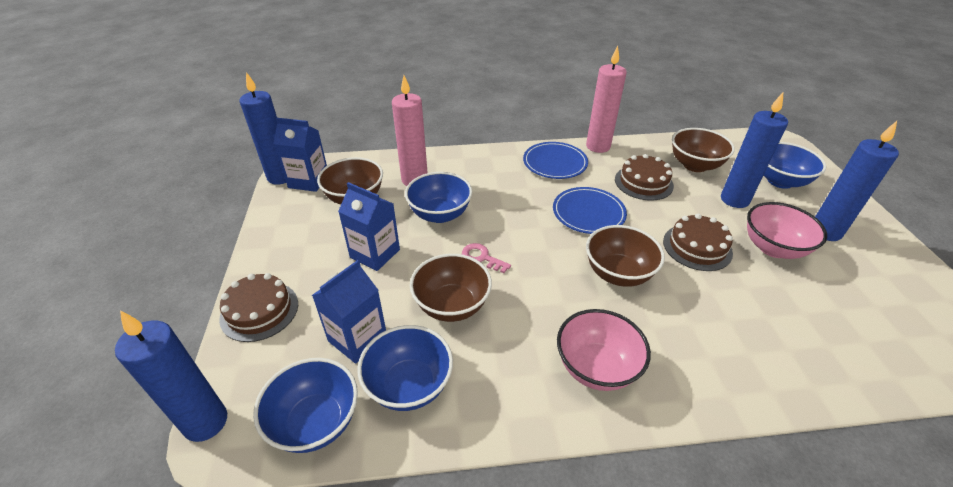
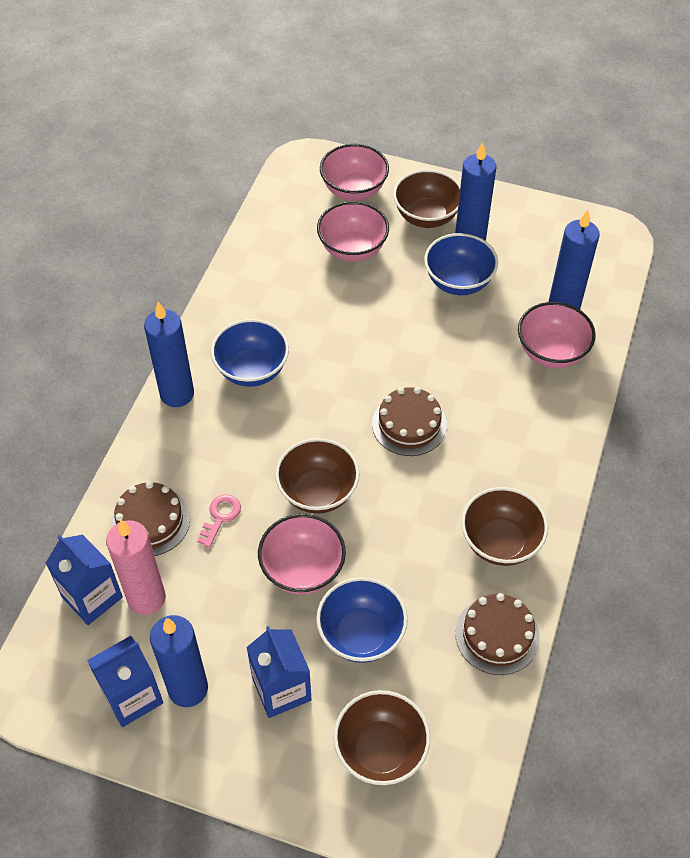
blue bowl: [253,358,358,453] [357,325,453,411] [405,172,472,223] [763,142,827,189] = 4 -> [211,319,289,387] [316,577,408,663] [424,233,498,295] = 3
blue plate: [523,142,588,179] [553,187,627,234] = 2 -> none = 0
pink bowl: [557,309,651,391] [747,202,827,259] = 2 -> [258,514,346,594] [317,201,389,262] [320,144,389,201] [518,302,596,368] = 4
pink candle: [392,75,428,186] [586,46,627,153] = 2 -> [106,520,166,615] = 1

